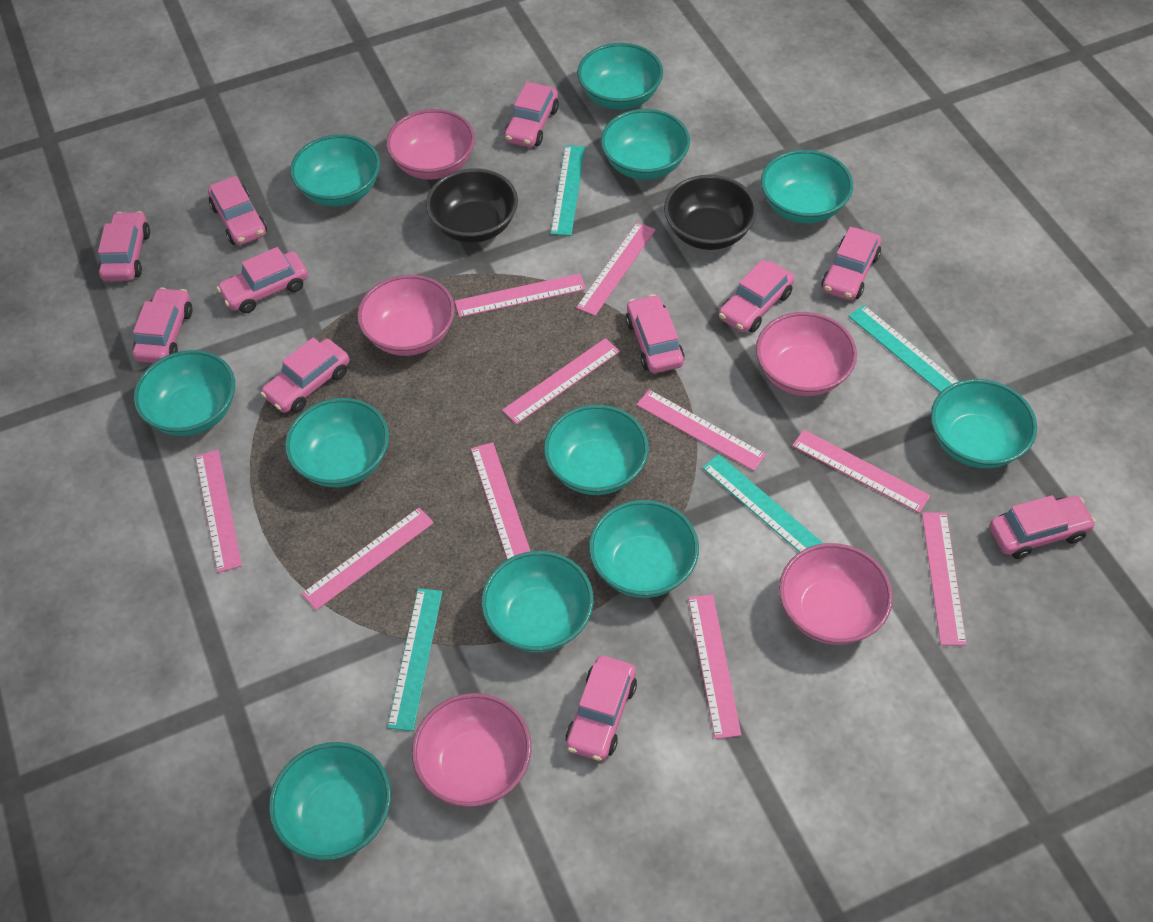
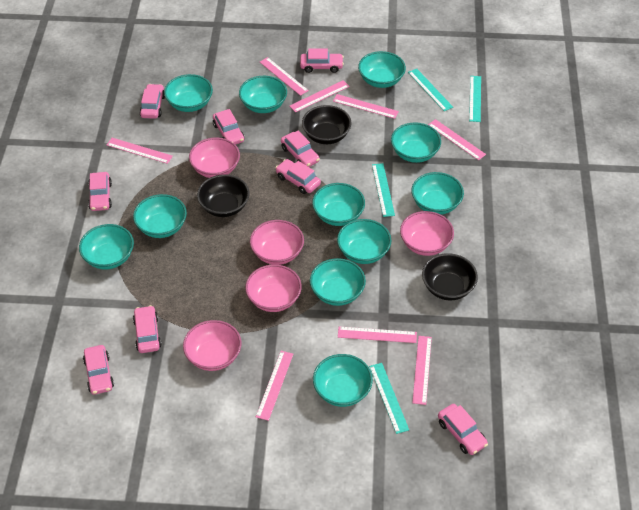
black bowl: [426,168,518,243] [664,175,757,250] = 2 -> [197,174,250,217] [302,105,351,144] [422,253,478,300] = 3
pink car: [98,211,150,281] [133,287,192,363] [208,176,267,245] [217,247,308,313] [261,338,350,413] [504,82,559,147] [565,656,637,761] [626,294,685,373] [719,259,795,333] [821,227,881,300] [990,495,1096,559] = 11 -> [83,345,114,395] [88,172,112,211] [133,305,162,353] [139,84,165,119] [213,109,244,145] [275,159,321,194] [281,131,320,167] [300,49,344,73] [438,404,488,455] = 9
pink ruler: [195,450,242,573] [302,508,434,610] [455,273,586,317] [471,442,530,559] [502,338,620,424] [576,222,656,316] [636,390,766,471] [688,594,741,739] [792,430,930,513] [922,512,967,645] = 10 -> [107,138,173,164] [256,351,293,421] [260,57,309,96] [290,80,350,112] [333,94,399,119] [338,327,417,343] [412,336,432,405] [428,119,486,160] = 8

